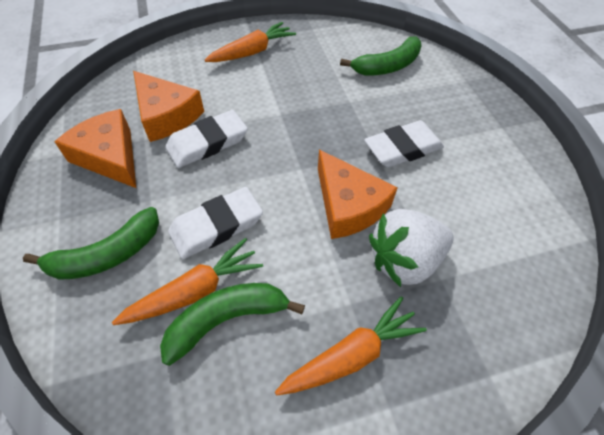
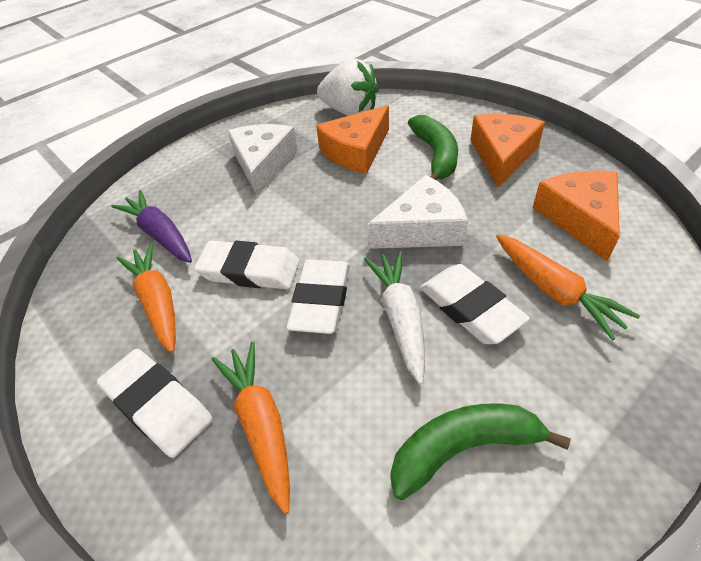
green banana: [23,207,159,280] [160,283,305,366] [340,36,422,76] = 3 -> [390,403,571,500] [408,115,458,180] = 2
purple carrot: none = 0 -> [111,190,192,263] = 1
white carrot: none = 0 -> [364,251,425,385] = 1
white cheese: none = 0 -> [228,124,298,196] [367,175,468,249] = 2
white eraser: [165,110,248,168] [168,187,263,259] [364,120,444,168] = 3 -> [97,349,212,458] [194,241,300,290] [287,259,350,334] [420,264,530,344] = 4

